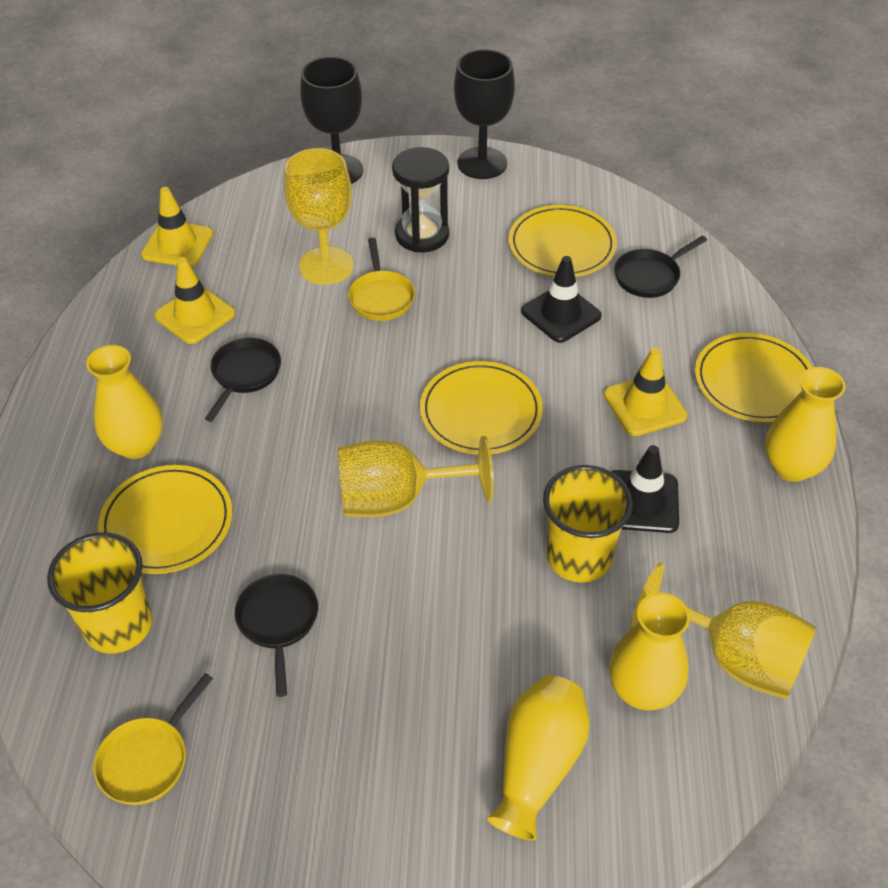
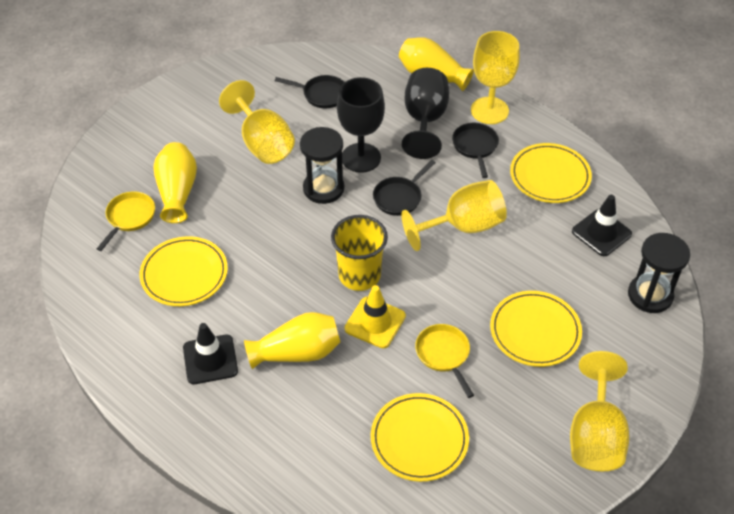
black hourglass: [392,147,449,253] = 1 -> [300,127,344,204] [628,233,690,313] = 2
yellow cup: [47,532,152,654] [543,465,633,583] = 2 -> [331,215,388,291] = 1
yellow goblet: [284,148,354,285] [338,436,494,517] [631,563,817,699] = 3 -> [219,80,295,164] [401,180,507,251] [471,31,520,124] [570,351,629,471] = 4
yellow traffic cone: [141,187,213,267] [154,257,235,344] [604,348,687,436] = 3 -> [345,285,406,348] = 1
yellow vase: [86,345,163,459] [487,675,590,840] [609,593,690,710] [765,367,846,482] = 4 -> [153,142,197,223] [244,312,340,369] [399,37,474,91] = 3

